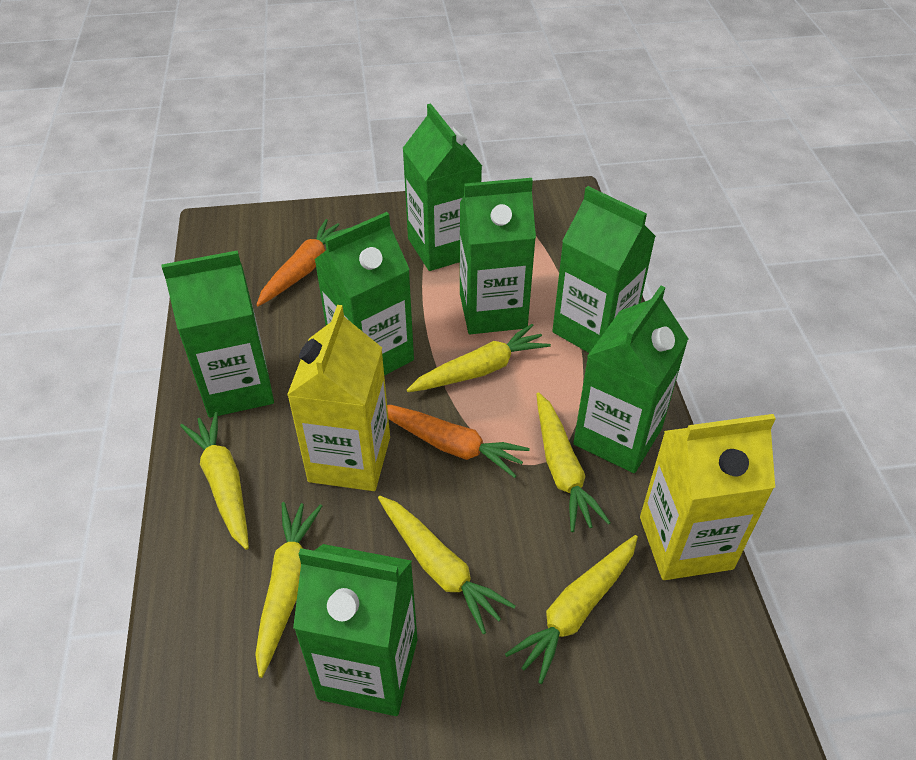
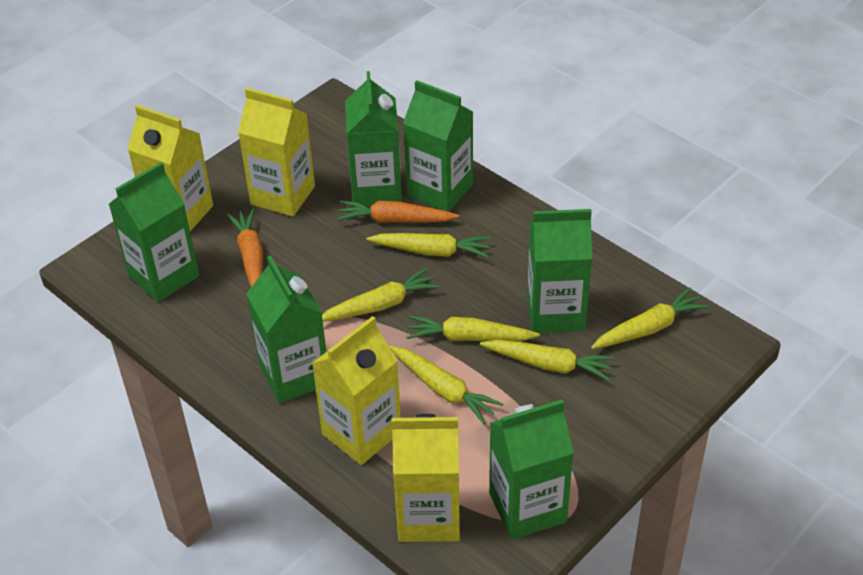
green carton: [161,250,274,418] [293,544,417,716] [314,212,414,376] [402,103,482,271] [460,178,536,334] [552,186,656,353] [574,286,688,473] = 7 -> [109,162,199,302] [246,256,326,403] [345,71,402,205] [403,80,473,212] [489,400,574,540] [527,209,592,333] = 6
yellow carton: [287,305,390,491] [640,414,776,580] = 2 -> [128,105,213,231] [238,88,315,217] [312,316,401,465] [392,414,460,542] = 4

